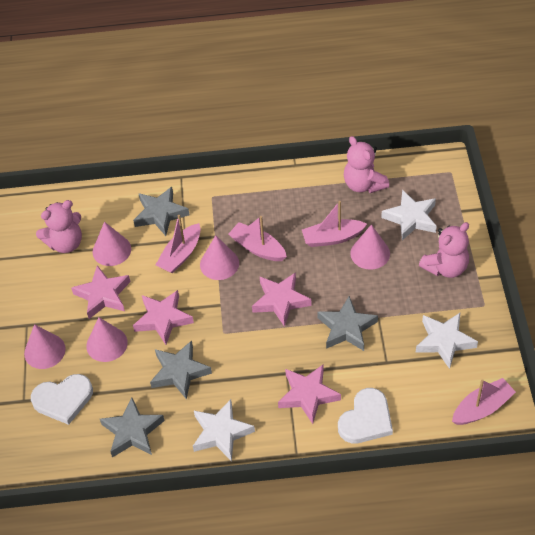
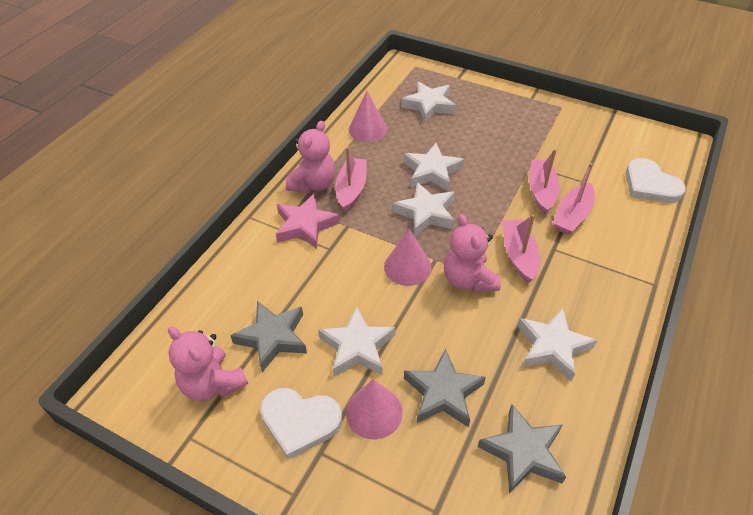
grey star: [100,397,165,457] [133,187,190,236] [150,340,212,400] [317,296,378,351] = 4 -> [230,301,307,372] [404,348,486,427] [478,404,566,494] = 3
pink cone: [24,324,66,369] [86,317,128,362] [93,222,131,266] [200,235,239,280] [350,224,390,270] = 5 -> [346,379,403,439] [349,91,387,142] [384,229,432,286] = 3
pink star: [71,265,131,319] [133,290,194,345] [252,272,312,327] [278,364,341,424] = 4 -> [276,193,340,249] = 1
white star: [193,399,255,462] [381,190,437,240] [416,313,478,369] = 3 -> [318,306,395,377] [392,182,455,236] [401,81,456,122] [404,143,464,191] [517,308,597,382] = 5

